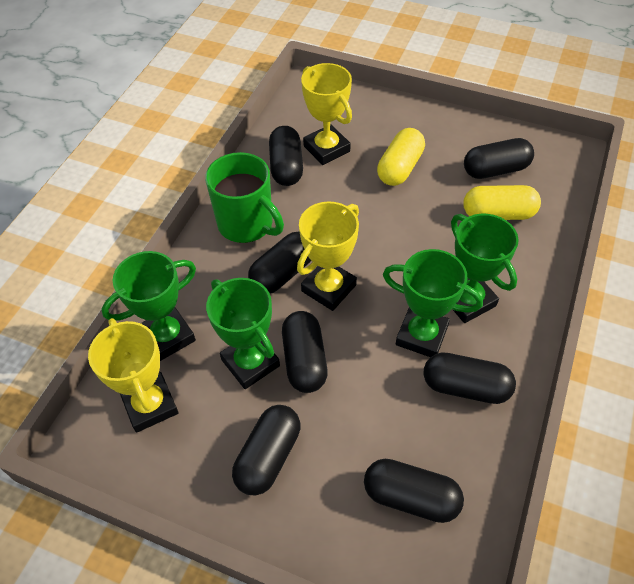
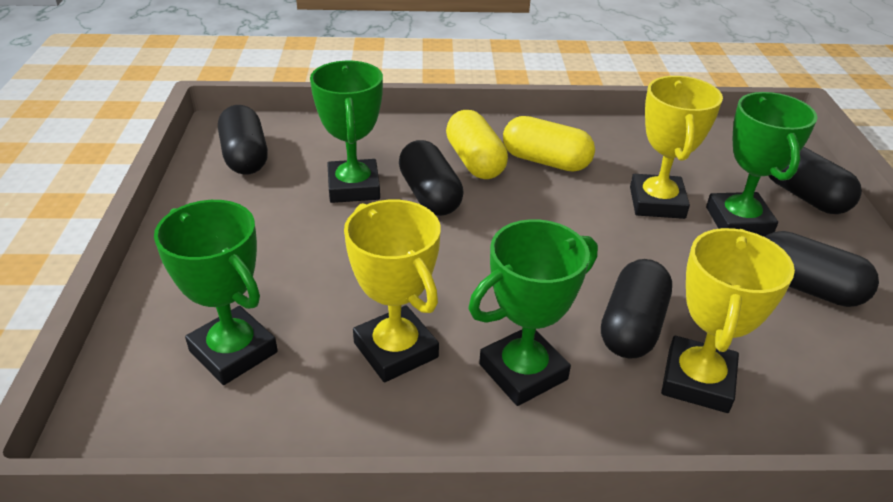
black capsule: [232,405,301,496] [248,231,311,294] [269,126,303,186] [282,311,328,393] [364,459,464,523] [424,352,516,404] [464,138,534,179] = 7 -> [218,105,268,175] [399,140,464,216] [601,259,672,358] [765,231,879,307] [769,147,862,214] = 5
green mug: [205,152,284,243] = 1 -> none = 0

